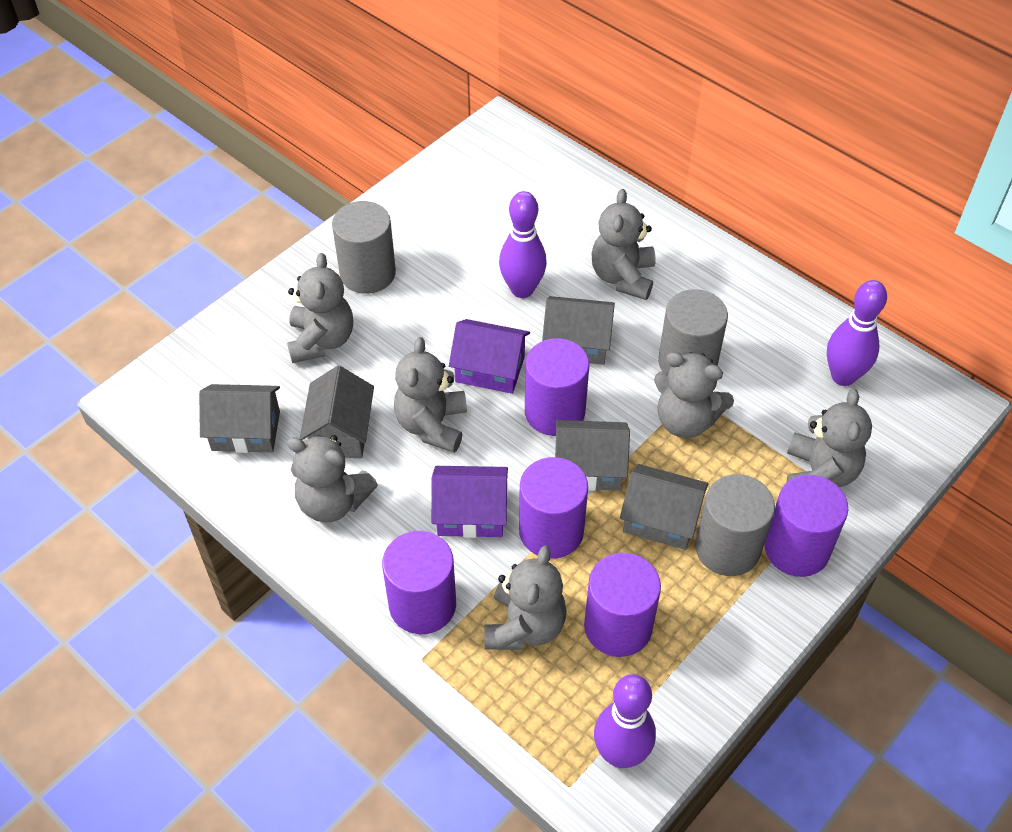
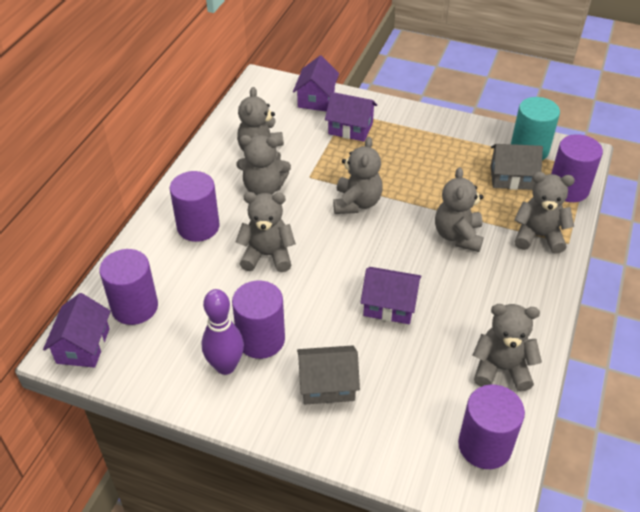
grey cylinder: [332,201,396,294] [658,289,728,373] [695,474,775,576] = 3 -> none = 0
grey house: [199,384,280,453] [299,366,374,458] [542,296,615,365] [555,420,630,491] [620,464,708,550] = 5 -> [297,346,360,404] [490,144,543,190] = 2
purple bowling pin: [499,191,547,298] [594,674,656,768] [827,280,887,386] = 3 -> [202,289,244,375] = 1
purple house: [431,466,508,538] [449,319,530,394] = 2 -> [43,293,111,368] [293,55,339,112] [325,92,377,142] [360,267,421,324] = 4
turquoise cylinder: none = 0 -> [511,97,560,160] = 1

